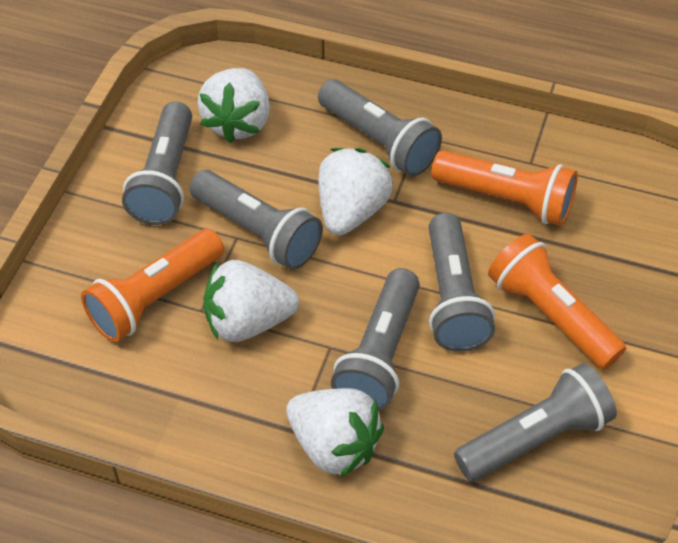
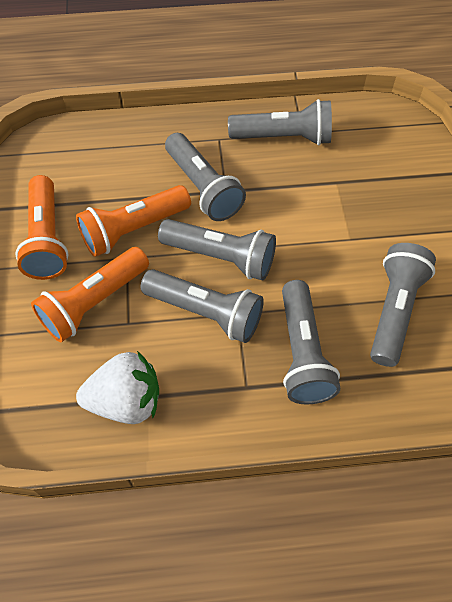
white strawberry: [197,68,270,143] [203,260,299,342] [286,388,384,478] [319,148,393,235] = 4 -> [76,351,159,424] = 1

